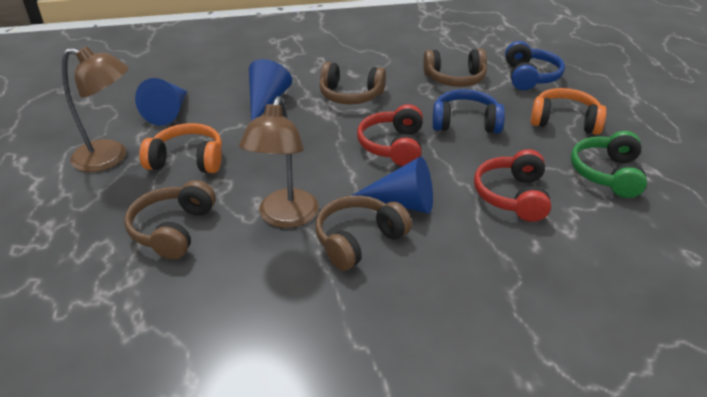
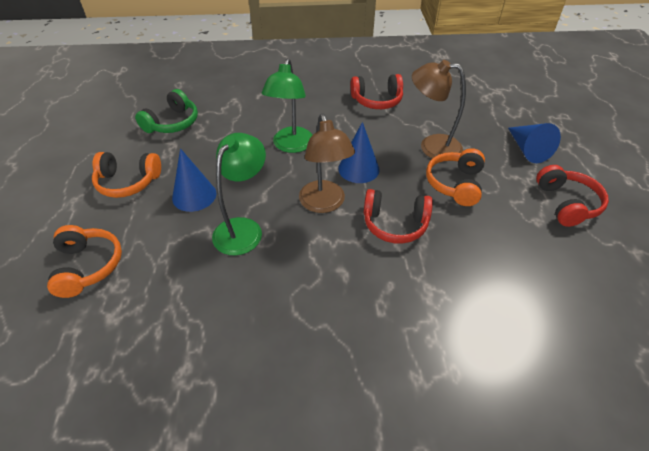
blue headphones: [432,89,505,133] [505,41,565,90] = 2 -> none = 0
brown headphones: [124,180,215,260] [315,195,412,271] [320,62,386,104] [423,49,487,87] = 4 -> none = 0
green lamp: none = 0 -> [212,133,266,255] [262,58,312,153] = 2
orange headphones: [140,123,222,173] [530,88,607,135] = 2 -> [47,225,122,298] [92,152,161,198] [426,148,485,206] = 3
red headphones: [357,104,423,166] [474,149,551,222] = 2 -> [351,74,403,109] [364,189,433,244] [536,165,609,227] = 3

